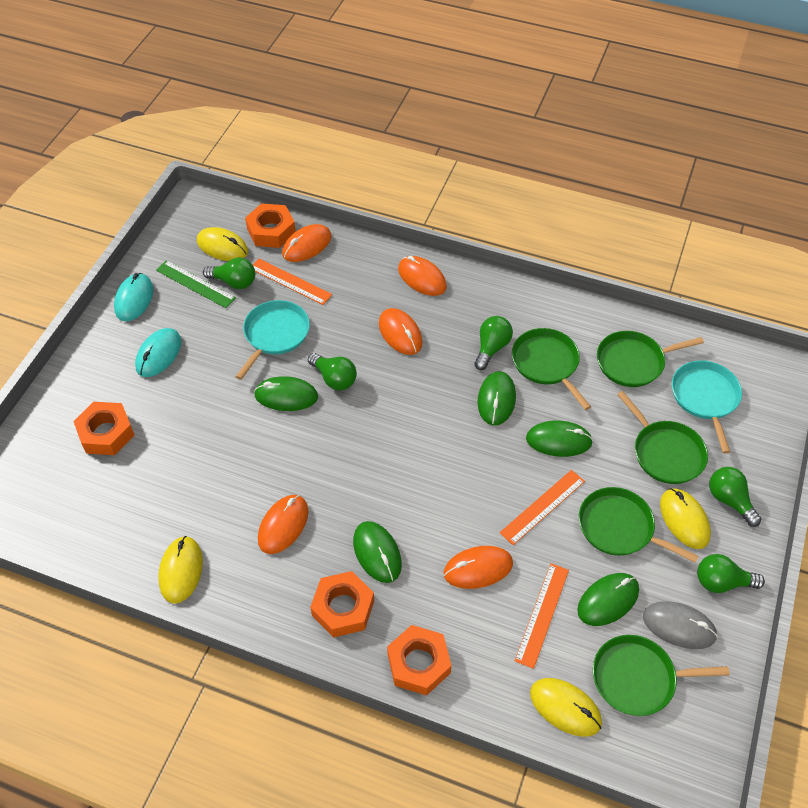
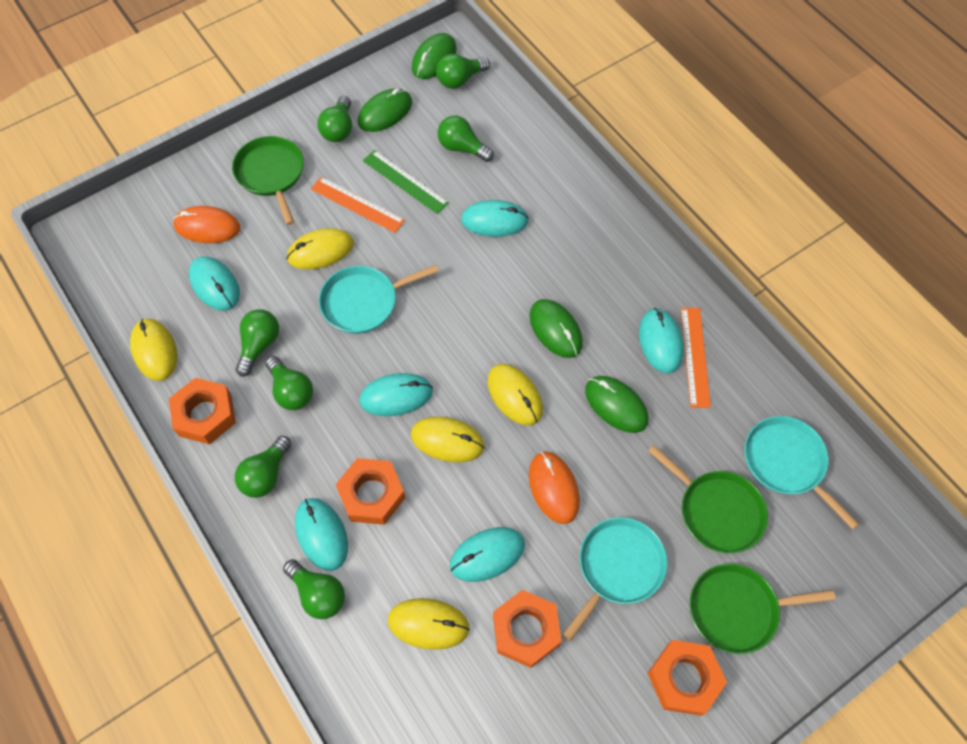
green light bulb: [203,258,255,289] [308,353,357,390] [474,316,513,370] [697,554,765,593] [709,467,761,527] = 5 -> [235,436,291,498] [236,309,279,377] [266,356,313,410] [283,559,345,619] [317,96,352,142] [436,54,490,89] [437,116,494,162] = 7
green mouse: [254,376,318,411] [353,521,402,583] [477,371,516,425] [526,421,593,457] [577,573,639,626] = 5 -> [358,88,412,132] [412,33,457,79] [530,299,583,358] [585,376,649,433] = 4
green pan: [512,328,591,410] [579,487,699,563] [593,635,730,716] [597,331,704,387] [617,391,708,484] = 5 -> [232,136,304,225] [648,445,768,554] [690,564,836,654] = 3
grey mouse: [643,601,718,649] = 1 -> none = 0
orange mouse: [258,495,308,554] [282,224,331,262] [379,308,423,355] [398,256,447,296] [444,546,513,589] = 5 -> [173,206,240,243] [529,452,580,524] = 2
orange ruler: [253,259,332,305] [500,470,585,545] [515,563,569,669] = 3 -> [311,177,405,233] [681,308,711,408] = 2
turquoise mouse: [114,273,153,321] [135,328,181,377] = 2 -> [189,256,240,311] [295,498,348,571] [359,373,433,416] [450,527,525,582] [461,200,529,237] [639,308,684,373] = 6
turquoise pan: [235,300,310,380] [672,360,742,453] = 2 -> [319,265,438,334] [563,517,667,641] [744,416,859,529] = 3
yellow mouse: [158,536,203,604] [197,227,248,261] [530,678,602,737] [660,488,711,549] = 4 -> [130,319,177,381] [287,228,354,269] [388,598,470,650] [411,417,485,462] [488,364,543,425] = 5

